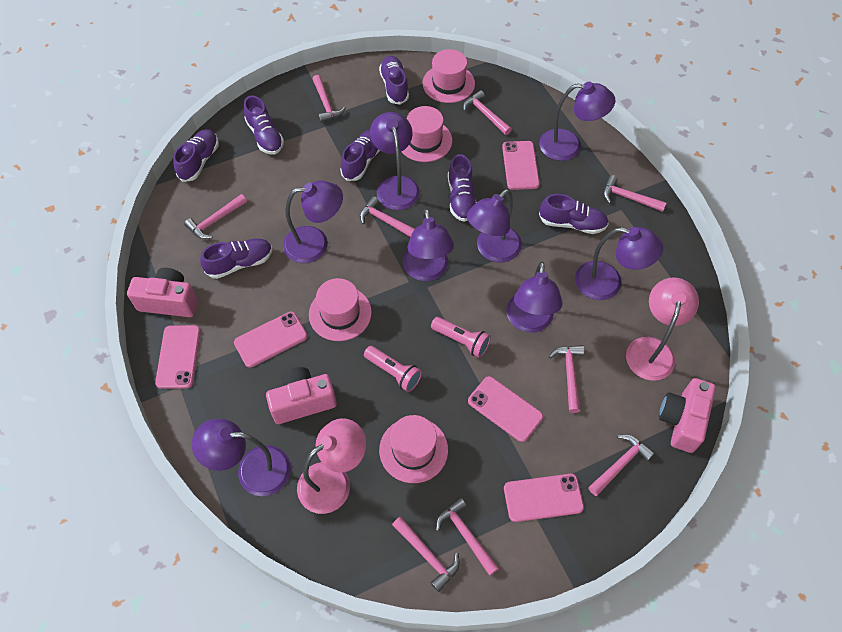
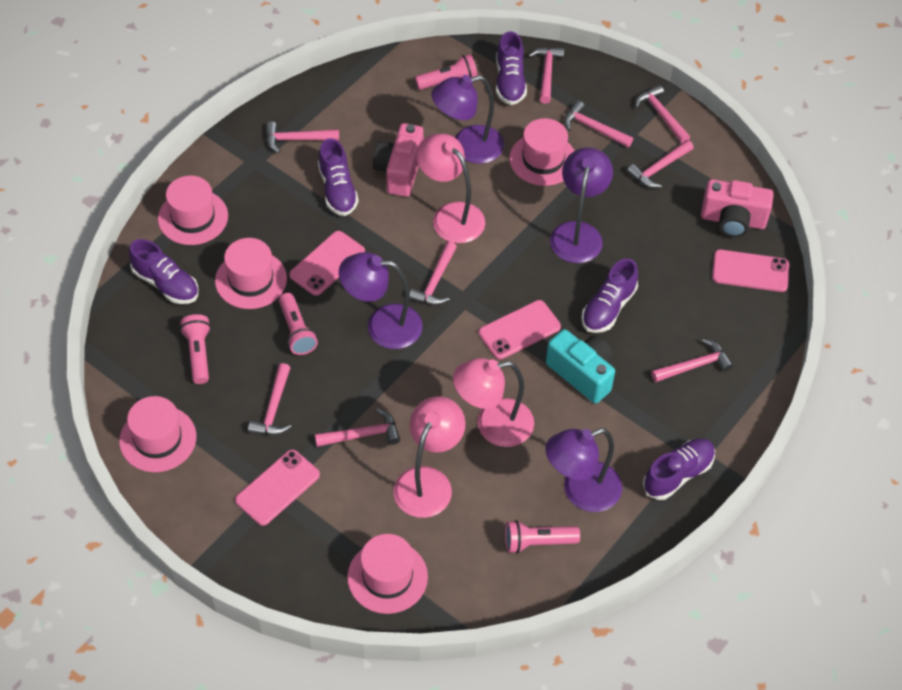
pink camera: [127,268,198,317] [266,367,337,424] [659,378,716,453] = 3 -> [373,123,424,197] [701,179,774,237] = 2
pink flashlight: [364,346,422,392] [431,317,491,358] = 2 -> [180,314,211,384] [279,293,318,355] [415,54,478,90] [505,520,580,554] = 4
pink hat: [309,278,372,341] [379,415,448,483] [402,106,452,162] [423,49,475,103] = 4 -> [119,396,196,472] [158,176,228,245] [215,238,287,309] [347,534,428,614] [509,118,575,186] = 5
pink lamp: [297,418,366,514] [626,277,699,381] = 2 -> [393,396,466,518] [416,134,485,243] [453,358,534,447] = 3
pink phone: [155,325,201,389] [234,312,308,368] [468,376,543,442] [502,141,540,190] [504,474,584,522] = 5 -> [235,450,320,526] [289,231,365,295] [479,300,561,359] [712,249,789,292] = 4
purple lamp: [192,419,291,496] [283,181,343,263] [370,112,420,210] [403,208,454,281] [467,189,522,263] [506,262,563,333] [539,82,615,161] [575,227,663,300] = 8 -> [339,252,422,349] [432,75,504,164] [546,428,622,512] [550,147,613,263] = 4
purple shoe: [173,129,219,182] [200,239,273,279] [244,95,284,154] [340,130,380,181] [379,56,409,105] [448,154,477,222] [539,194,608,234] = 7 -> [129,239,199,304] [318,138,358,216] [496,31,527,105] [581,258,638,333] [643,439,715,500] = 5
turquoise camera: none = 0 -> [546,329,615,404] = 1

